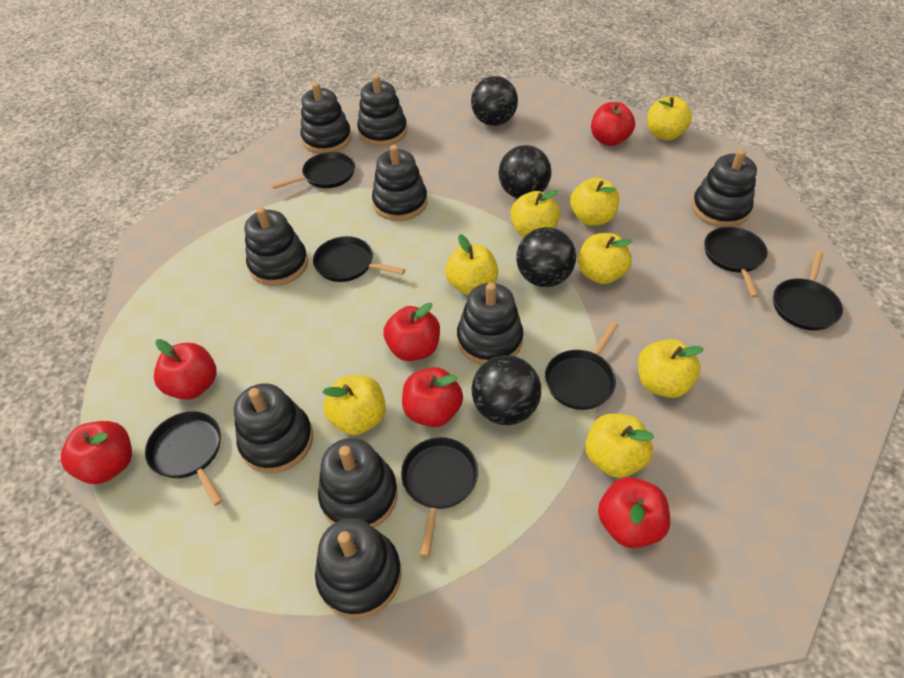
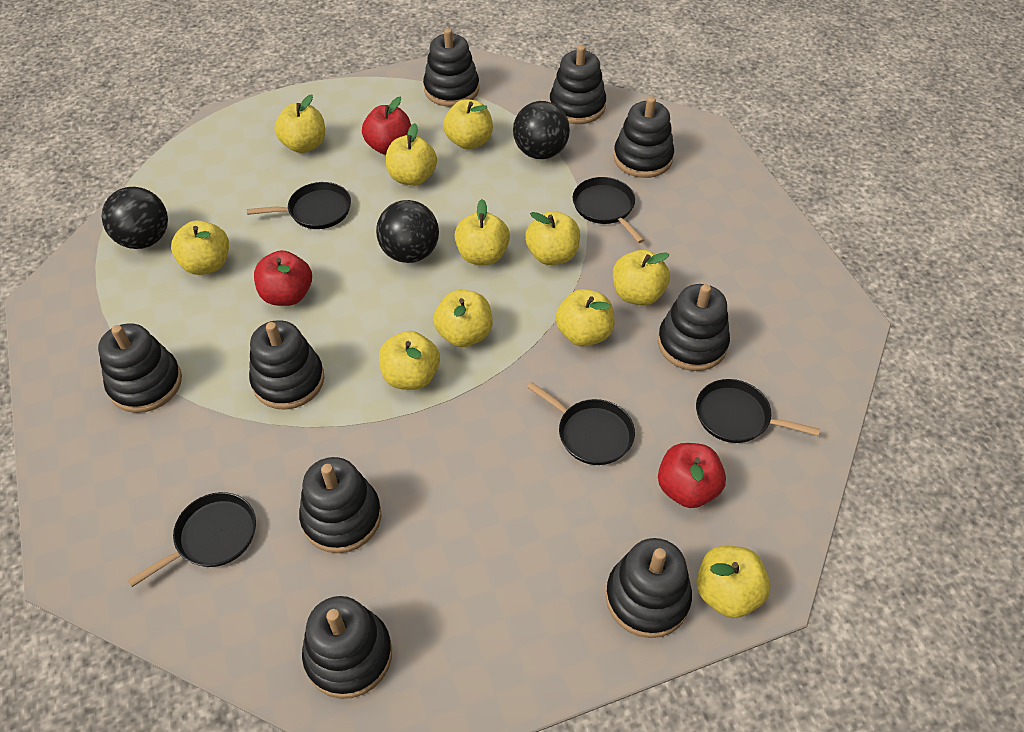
black ball: [471,76,518,126] [471,355,541,425] [498,145,551,199] [516,227,576,287] = 4 -> [102,187,168,249] [376,200,439,263] [513,101,570,159] = 3
black pan: [145,411,223,506] [272,152,355,189] [313,236,405,282] [401,437,478,557] [545,321,618,410] [704,227,768,298] [773,251,843,330] = 7 -> [128,492,256,587] [247,182,351,229] [527,382,635,465] [573,177,644,243] [696,379,820,443] = 5
red apple: [61,421,132,484] [154,339,217,400] [384,303,440,361] [402,367,463,427] [591,102,635,146] [598,477,670,548] = 6 -> [254,250,312,306] [362,97,411,155] [658,443,726,508] = 3
yellow apple: [323,375,386,435] [445,234,498,295] [511,190,560,237] [570,178,619,226] [578,233,632,284] [585,414,654,478] [638,339,704,398] [647,96,692,140] = 8 -> [171,220,229,275] [275,94,325,153] [379,331,440,390] [386,123,437,186] [433,290,493,347] [443,99,493,149] [454,199,510,265] [525,211,580,265] [555,289,615,347] [613,250,670,305] [696,546,771,618] = 11

